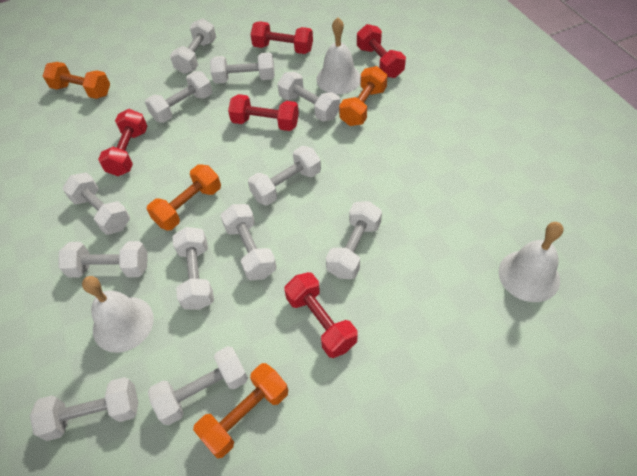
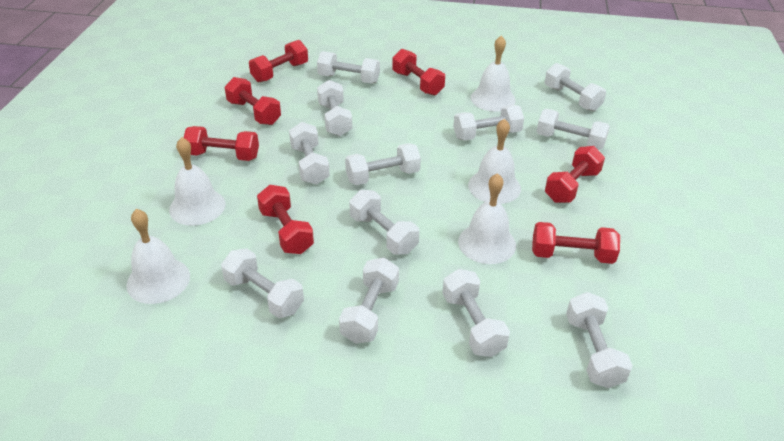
orange dumbbell: [43,62,110,99] [147,164,221,230] [193,363,288,458] [339,66,388,126] = 4 -> none = 0
red dumbbell: [98,109,147,176] [228,94,299,131] [251,21,313,54] [284,272,358,358] [357,24,406,78] = 5 -> [184,126,259,161] [224,77,281,125] [249,40,308,82] [257,185,314,254] [392,49,445,96] [532,222,620,264] [545,146,605,203] = 7
white bell: [82,276,154,353] [316,17,361,94] [499,222,563,302] = 3 -> [126,209,190,304] [169,137,226,226] [458,173,516,264] [468,118,521,204] [471,35,516,112] = 5

